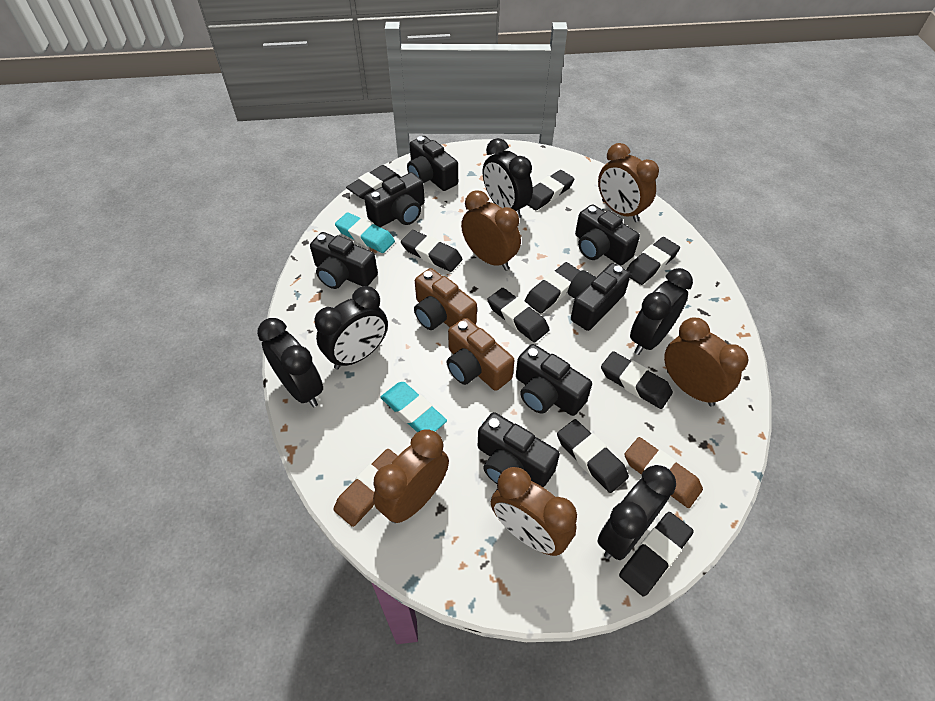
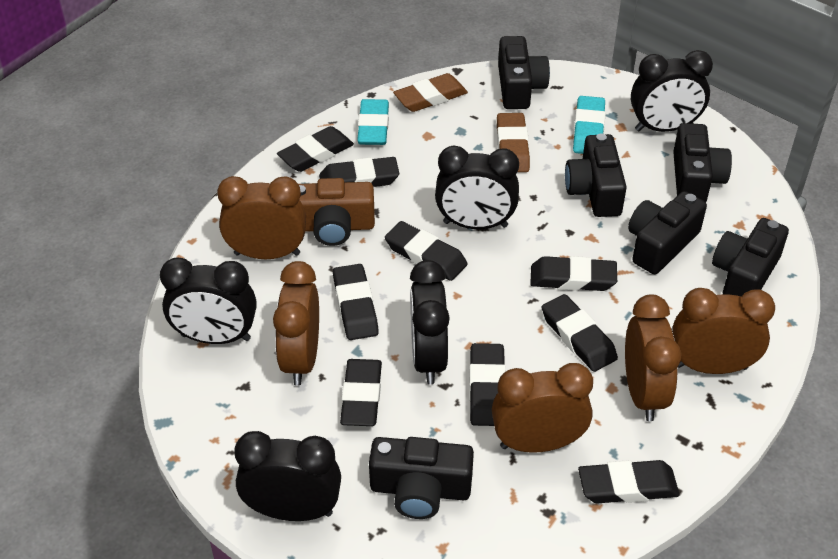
black camera: [310,232,378,289] [364,172,425,227] [407,136,458,191] [478,412,560,487] [516,344,592,416] [568,263,631,331] [575,204,640,265] = 7 -> [369,437,474,519] [498,36,550,109] [565,134,627,217] [628,191,707,274] [673,123,732,202] [712,218,789,297] = 6
brown camera: [414,268,477,330] [447,317,514,391] = 2 -> [298,178,375,246] = 1

